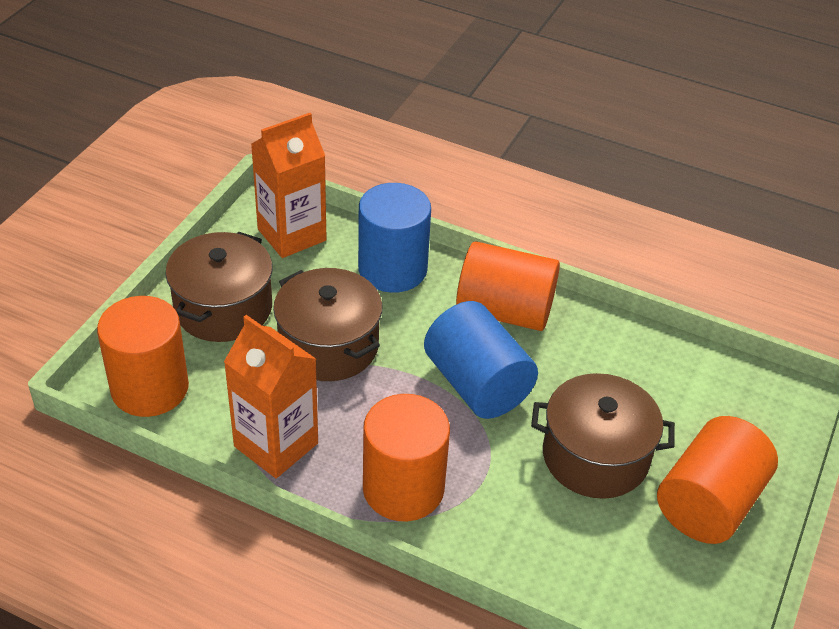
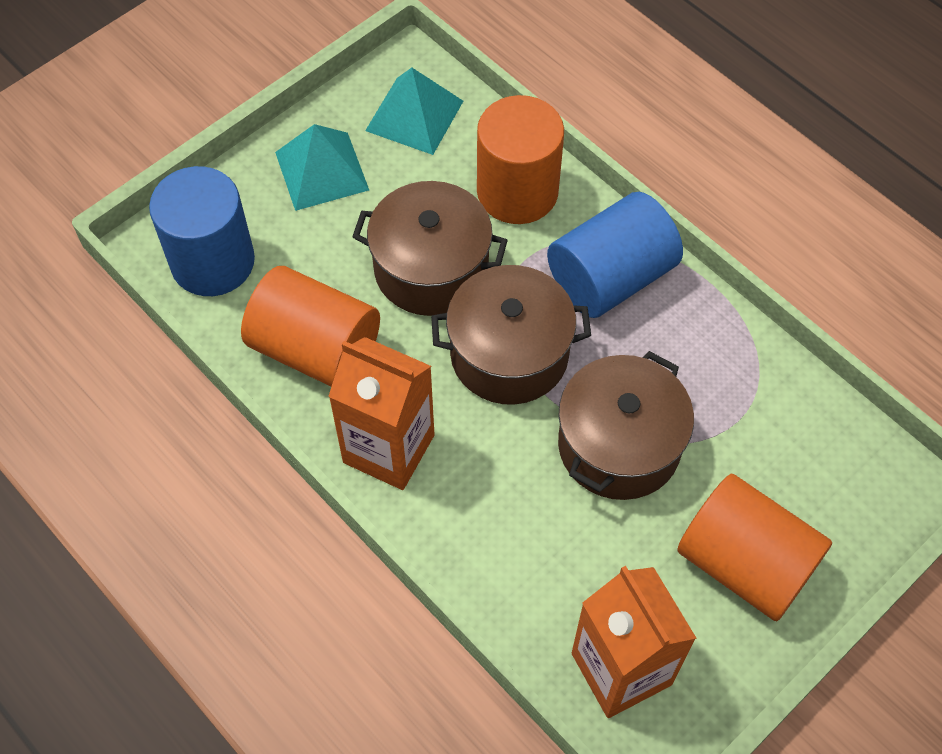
orange cylinder: [97,296,189,417] [363,394,450,521] [456,241,560,331] [657,416,778,544] = 4 -> [241,266,380,387] [477,95,564,224] [677,474,832,621] = 3
turquoise pyramid: none = 0 -> [275,124,369,211] [365,68,463,155] = 2

